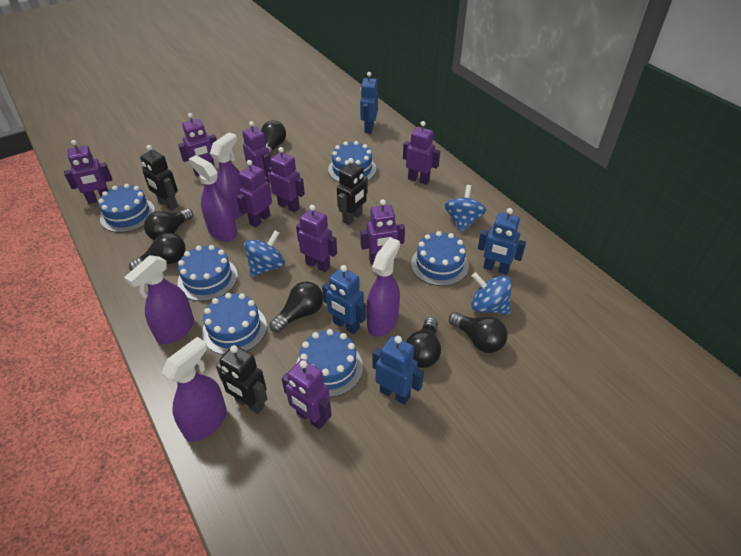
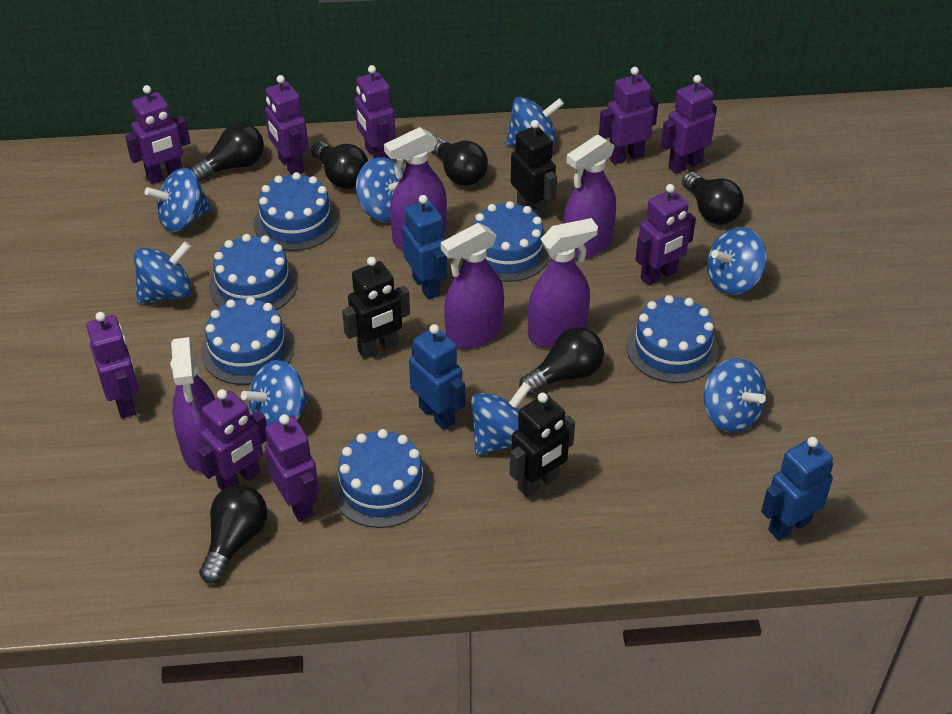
blue robot: [322,265,366,334] [360,72,378,133] [372,336,424,405] [478,208,526,275] = 4 -> [402,195,447,300] [409,324,465,430] [761,437,833,541] = 3
blue spinning top: [244,230,285,277] [445,185,486,233] [472,272,512,315] = 3 -> [134,241,192,304] [145,168,212,232] [241,360,309,425] [356,157,404,222] [471,382,531,456] [506,97,564,147] [704,358,767,433] [707,227,767,295] = 8

